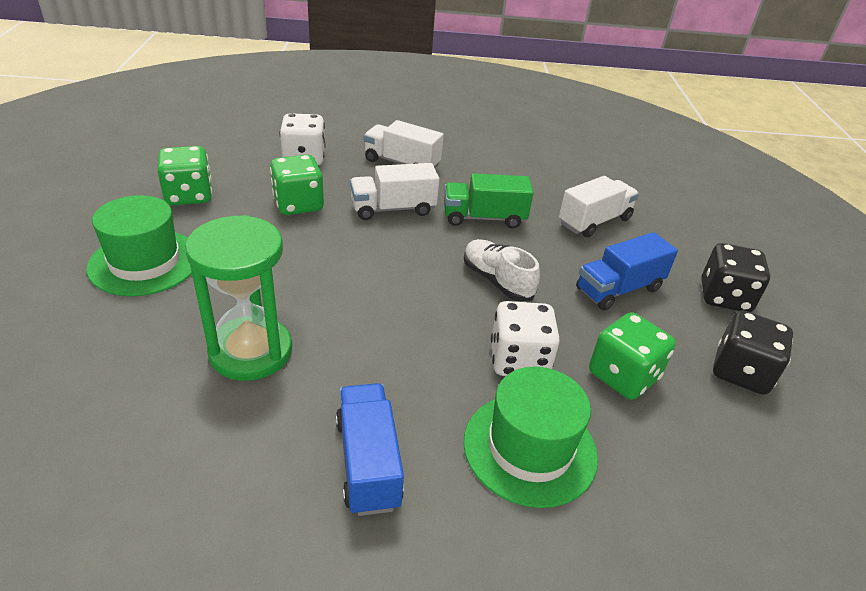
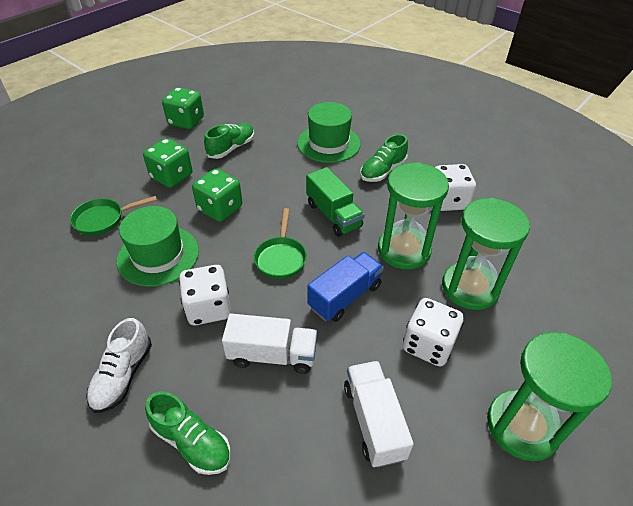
black dice: [701,243,770,312] [713,310,793,395] = 2 -> none = 0
blue truck: [336,383,404,516] [576,232,678,310] = 2 -> [307,252,384,322] = 1
green hourglass: [185,215,292,381] = 1 -> [378,162,449,269] [442,198,530,310] [487,332,612,461] = 3
green pan: none = 0 -> [70,196,157,236] [254,208,307,279] = 2
green shoe: none = 0 -> [145,391,231,475] [204,123,254,159] [360,134,408,182] = 3
white dice: [279,113,326,165] [491,301,560,376] = 2 -> [179,265,231,325] [403,298,464,366] [435,164,476,211] = 3
white truck: [350,163,440,220] [364,120,444,168] [559,176,639,238] = 3 -> [222,314,317,374] [344,361,414,468] = 2

